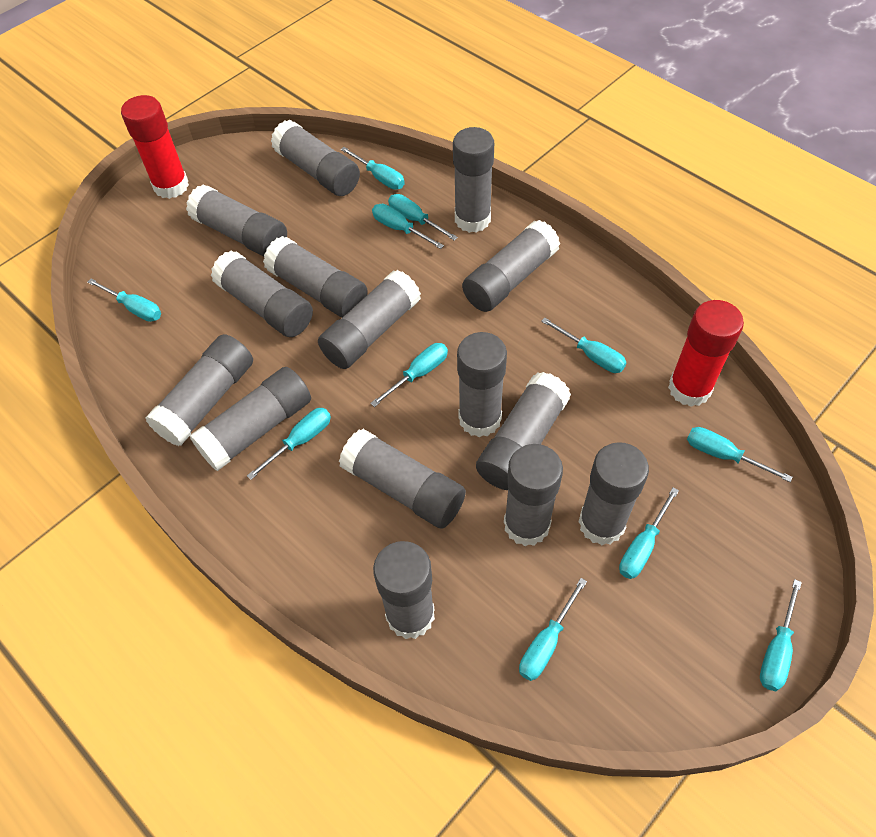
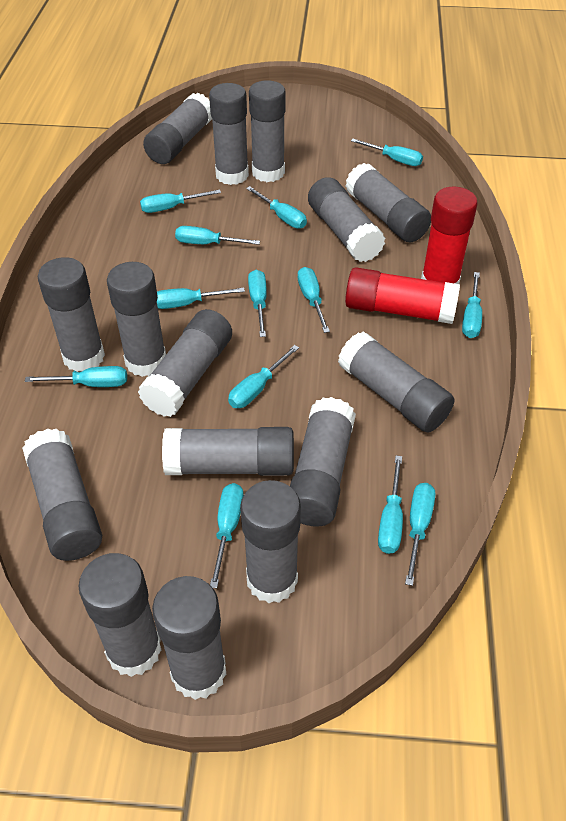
turquoise screwdriver: [87,279,161,322] [247,408,331,480] [341,147,405,190] [370,343,448,407] [372,204,444,249] [388,194,458,241] [519,578,587,681] [541,318,627,373] [619,488,679,579] [687,427,793,482] [760,579,802,691] = 11 -> [25,366,127,387] [140,190,221,213] [157,288,245,309] [175,226,260,245] [210,483,244,588] [228,345,299,408] [246,186,307,229] [248,270,267,337] [298,267,330,333] [351,139,423,166] [378,456,403,554] [405,483,435,586] [462,272,482,338] = 13

